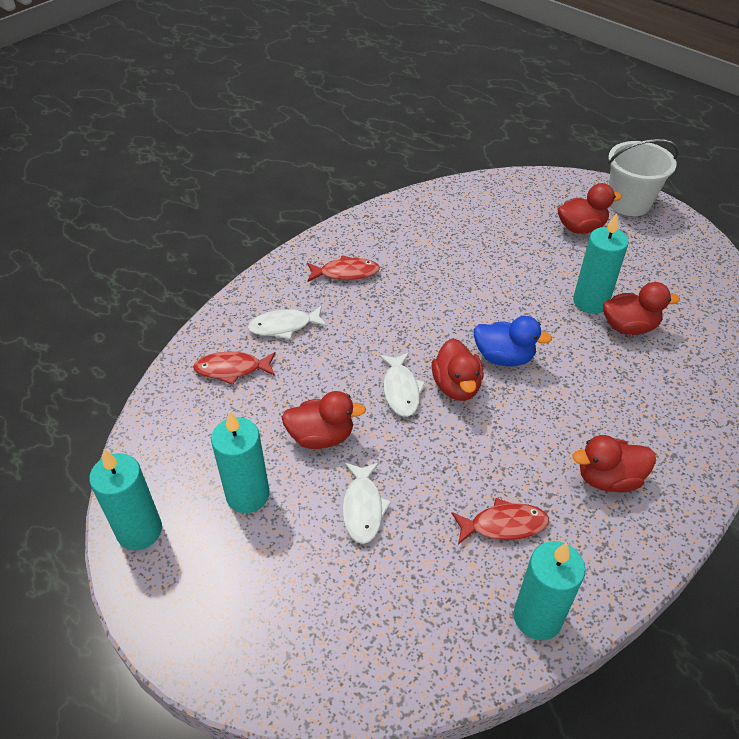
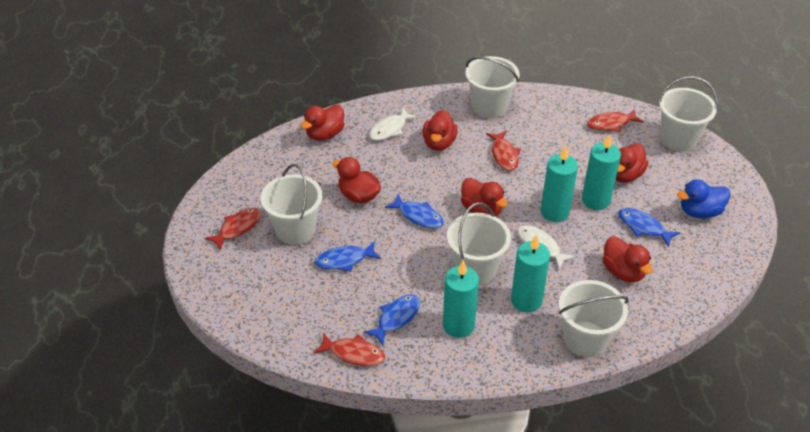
blue fish: none = 0 -> [315,241,381,272] [364,295,420,345] [385,194,444,228] [618,208,680,247] = 4
red duck: [282,391,366,449] [432,338,483,401] [558,183,622,234] [572,435,656,492] [603,282,680,335] = 5 -> [301,105,344,141] [332,157,381,204] [422,110,458,151] [461,178,508,216] [602,237,653,282] [616,143,648,183] = 6
red fish: [193,352,276,385] [307,255,380,282] [451,498,549,545] = 3 -> [205,208,262,250] [314,333,385,366] [486,131,521,171] [587,109,644,132] = 4
white bucket: [608,139,679,216] = 1 -> [261,164,322,245] [447,203,511,285] [465,56,520,118] [559,280,629,357] [658,76,718,152] = 5
white fish: [248,305,327,339] [343,463,391,544] [380,352,425,417] = 3 -> [369,108,418,140] [518,225,575,269] = 2

